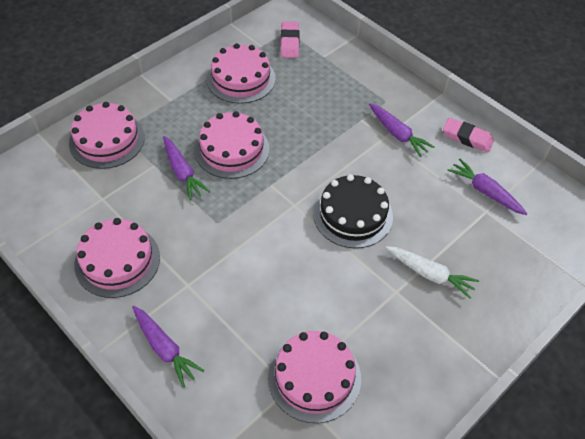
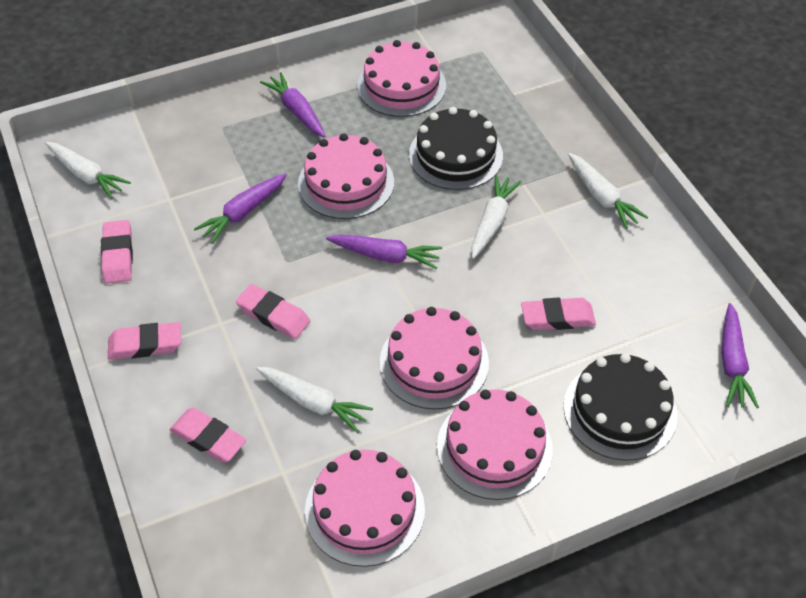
black cake: [313,174,393,248] = 1 -> [409,107,503,190] [564,353,677,461] = 2
pink eraser: [280,21,300,58] [443,118,494,152] = 2 -> [101,220,133,284] [108,322,181,360] [170,408,247,463] [236,284,310,339] [521,297,596,330] = 5
white carrot: [386,246,479,299] = 1 -> [45,142,131,199] [256,367,373,433] [471,174,521,259] [568,153,648,229] = 4

